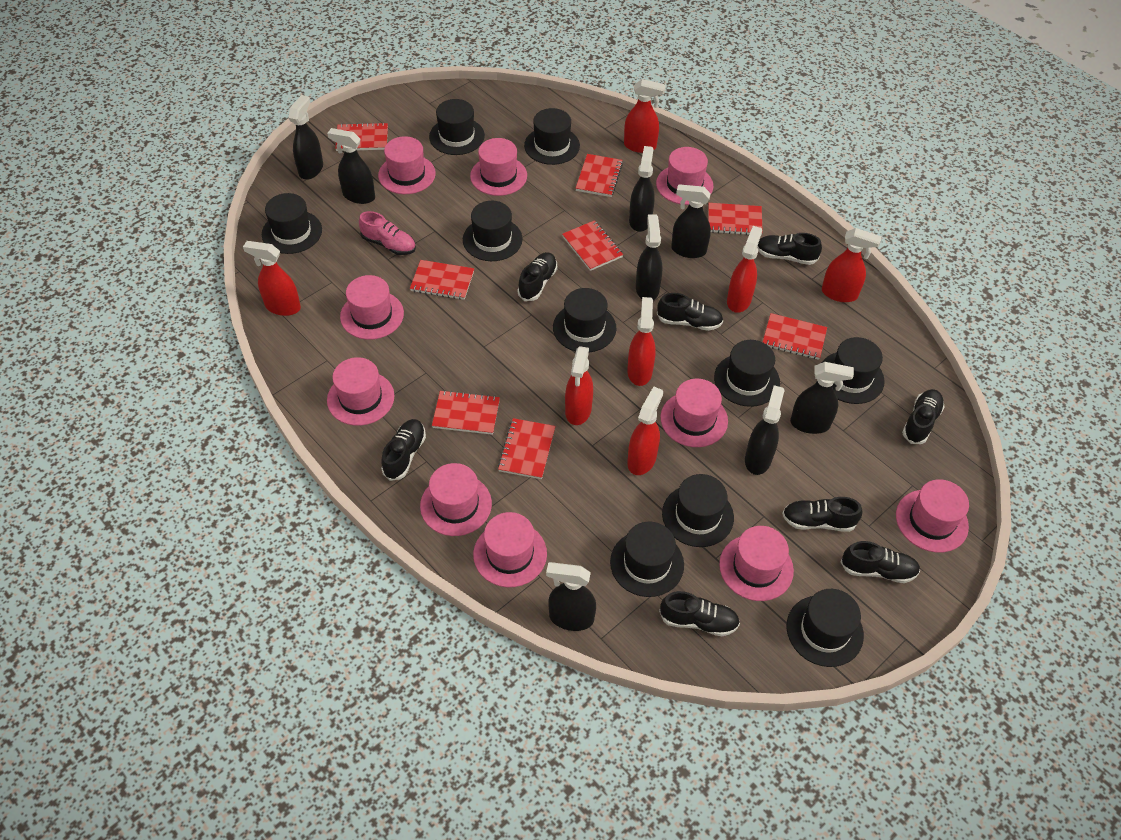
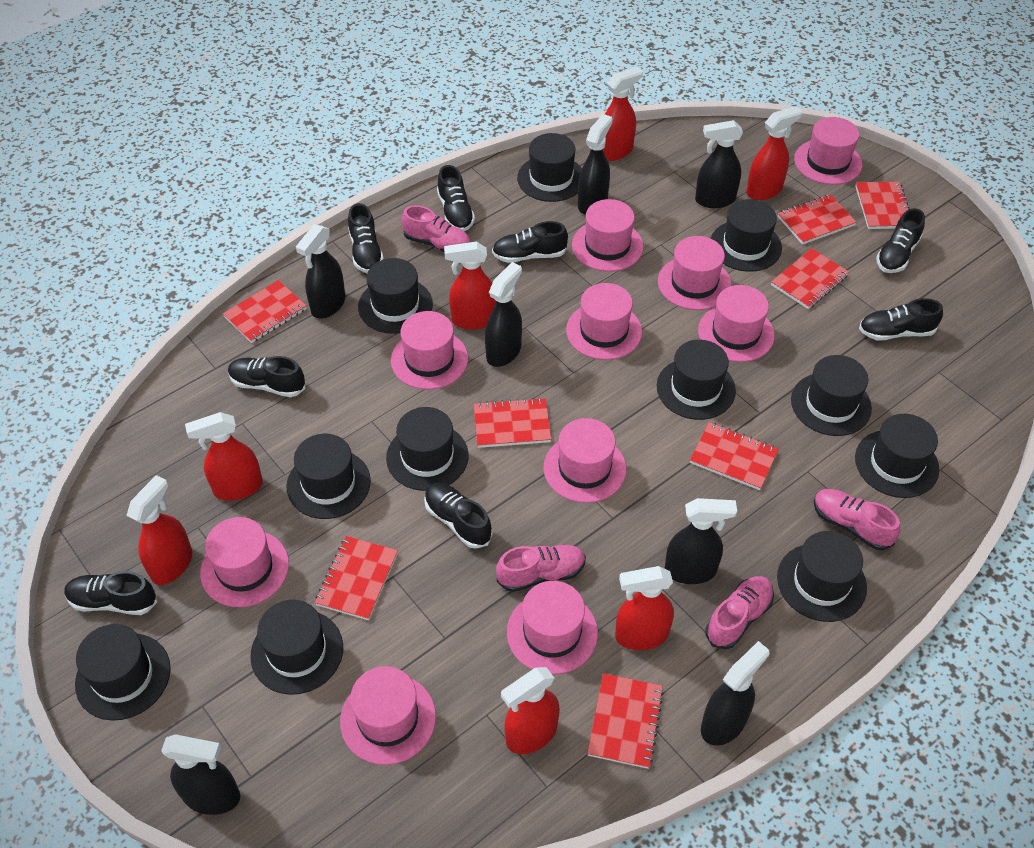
black hat: [262,193,322,254] [429,99,485,155] [463,201,523,261] [524,108,580,165] [553,288,616,352] [610,522,684,597] [662,474,734,547] [714,340,780,407] [787,589,864,667] [822,337,885,404] = 10 -> [75,624,171,721] [250,600,343,695] [286,434,371,519] [358,258,433,334] [386,407,469,491] [517,133,582,202] [657,340,736,420] [711,199,782,272] [777,531,867,622] [791,355,872,436] [855,414,939,498] = 11
black spray bottle: [288,95,323,180] [327,128,375,204] [546,562,596,631] [629,146,655,232] [636,214,662,300] [671,184,711,258] [745,385,785,475] [790,362,854,434] = 8 -> [161,734,241,815] [296,224,345,319] [485,262,522,367] [578,114,612,215] [665,498,737,584] [695,120,743,208] [701,641,769,746] = 7
pink shoe: [359,211,416,255] = 1 -> [402,205,471,253] [496,545,586,592] [706,576,774,649] [813,489,900,550] = 4

